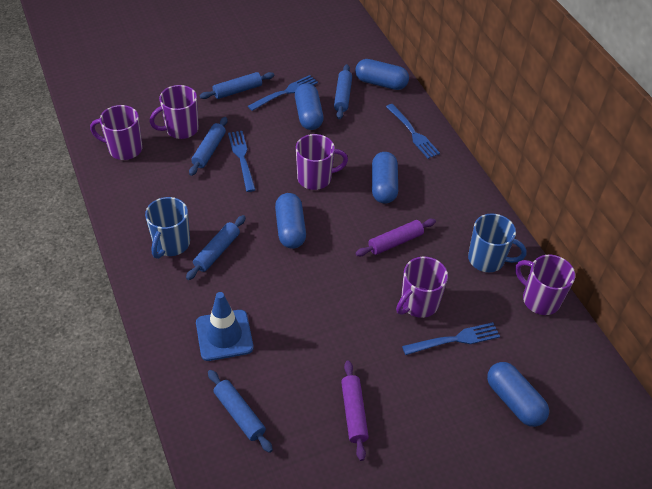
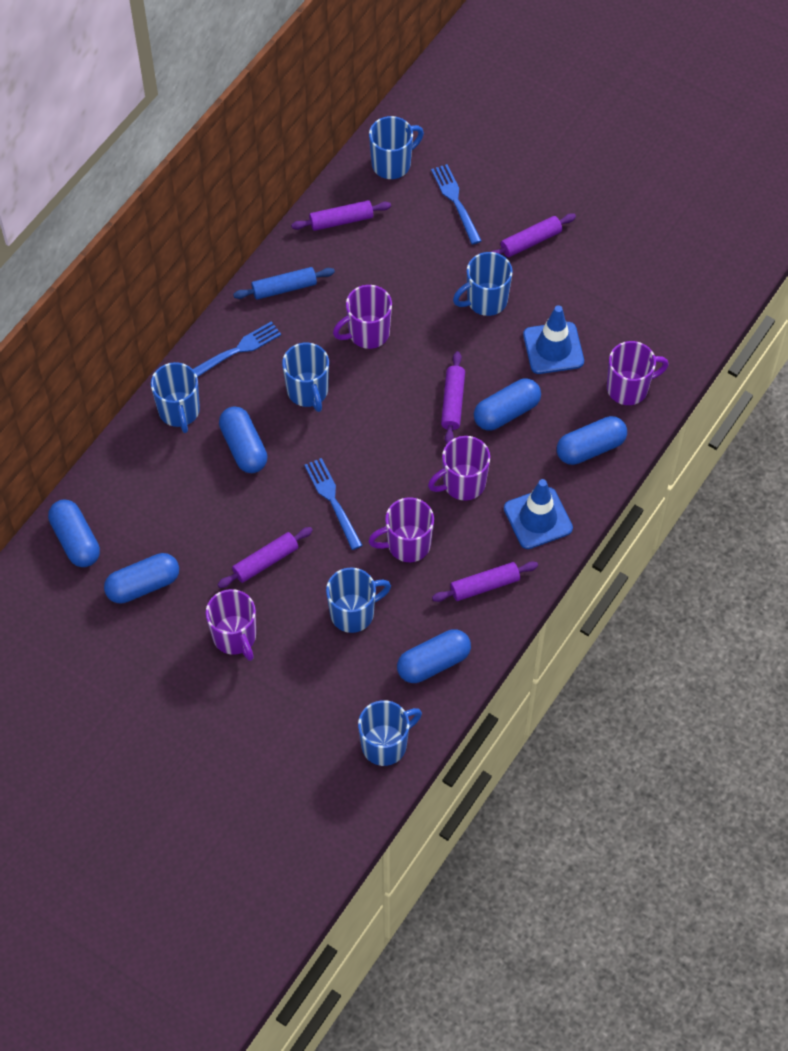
blue capsule: [275,193,306,249] [295,83,324,130] [355,59,409,90] [372,152,398,204] [487,362,549,427] = 5 -> [48,500,100,567] [104,553,179,604] [219,406,267,473] [397,629,471,683] [474,378,541,431] [557,416,627,465] = 6
blue fork: [228,131,256,192] [248,75,318,111] [386,104,440,159] [402,322,500,355] = 4 -> [193,321,281,377] [304,458,363,550] [431,164,482,245] = 3
blue mug: [145,197,190,259] [468,214,527,272] = 2 -> [151,362,200,433] [282,343,329,412] [326,567,391,633] [358,700,422,766] [369,116,424,179] [453,252,513,316] = 6
blue rolling pin: [186,215,246,280] [189,117,228,176] [200,72,274,99] [208,370,273,453] [334,64,352,119] = 5 -> [233,267,335,300] = 1
blue traffic cone: [196,292,253,361] = 1 -> [504,479,573,549] [523,305,584,374] = 2
purple rolling pin: [341,360,369,461] [355,219,436,256] = 2 -> [217,527,313,588] [291,200,391,231] [432,561,538,602] [441,351,465,444] [490,213,576,257] = 5

